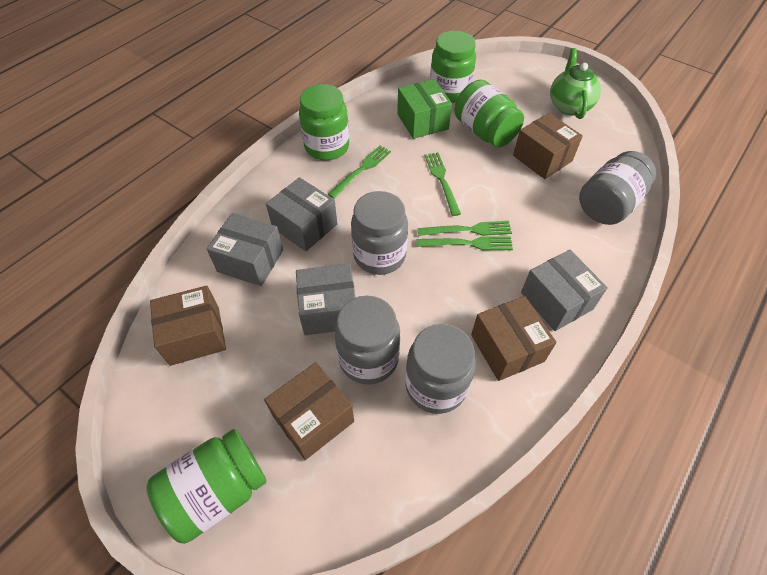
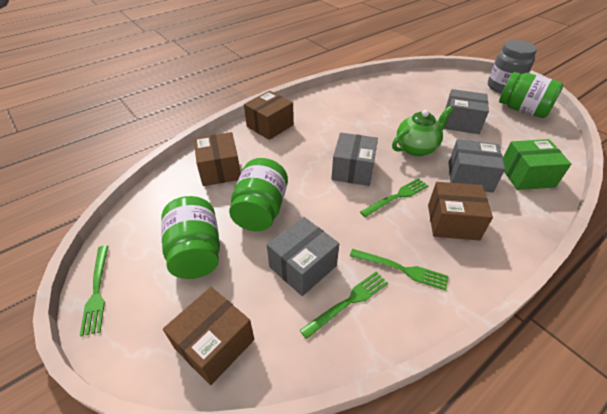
green jar: [146,429,267,544] [299,84,349,160] [430,31,476,103] [454,80,524,148] = 4 -> [161,196,220,279] [229,158,288,231] [499,72,563,118] = 3
grey jar: [334,296,400,385] [351,191,408,275] [405,324,476,414] [579,151,656,225] = 4 -> [488,40,537,94] = 1

